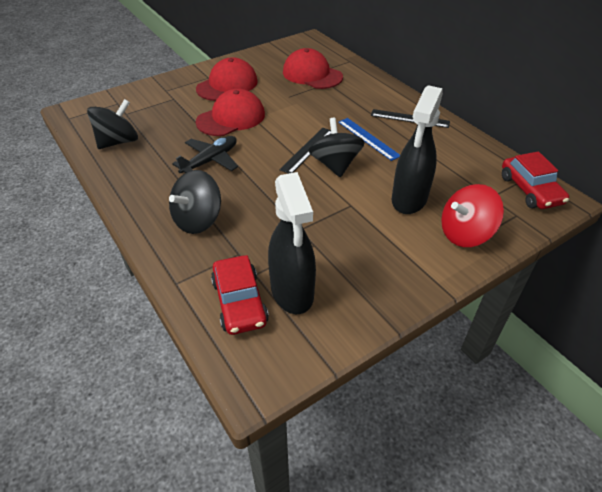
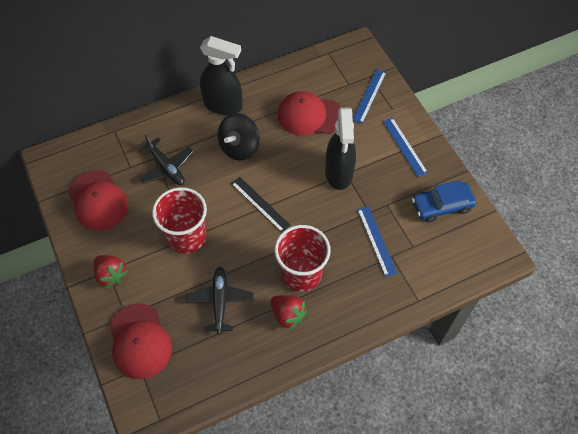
black plane: [172,136,238,173] = 1 -> [138,134,193,185] [186,267,253,334] = 2
black ruler: [279,128,331,174] [371,109,450,128] = 2 -> [231,177,291,233] = 1
black spinning top: [87,99,138,149] [169,170,221,234] [308,118,365,177] = 3 -> [218,113,260,161] = 1
blue car: none = 0 -> [412,180,476,223] = 1
blue ruler: [338,118,400,161] = 1 -> [353,69,387,124] [357,206,397,277] [383,118,428,177] = 3
red car: [211,255,269,335] [502,151,569,209] = 2 -> none = 0
red cup: none = 0 -> [152,187,207,254] [274,225,331,292] = 2
red spinning top: [441,184,504,247] = 1 -> none = 0
red strawberry: none = 0 -> [94,255,128,289] [270,295,307,330] = 2

